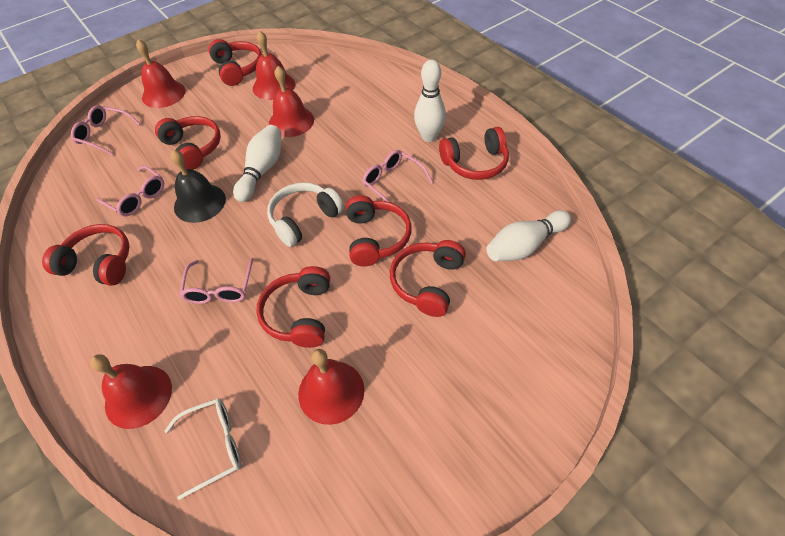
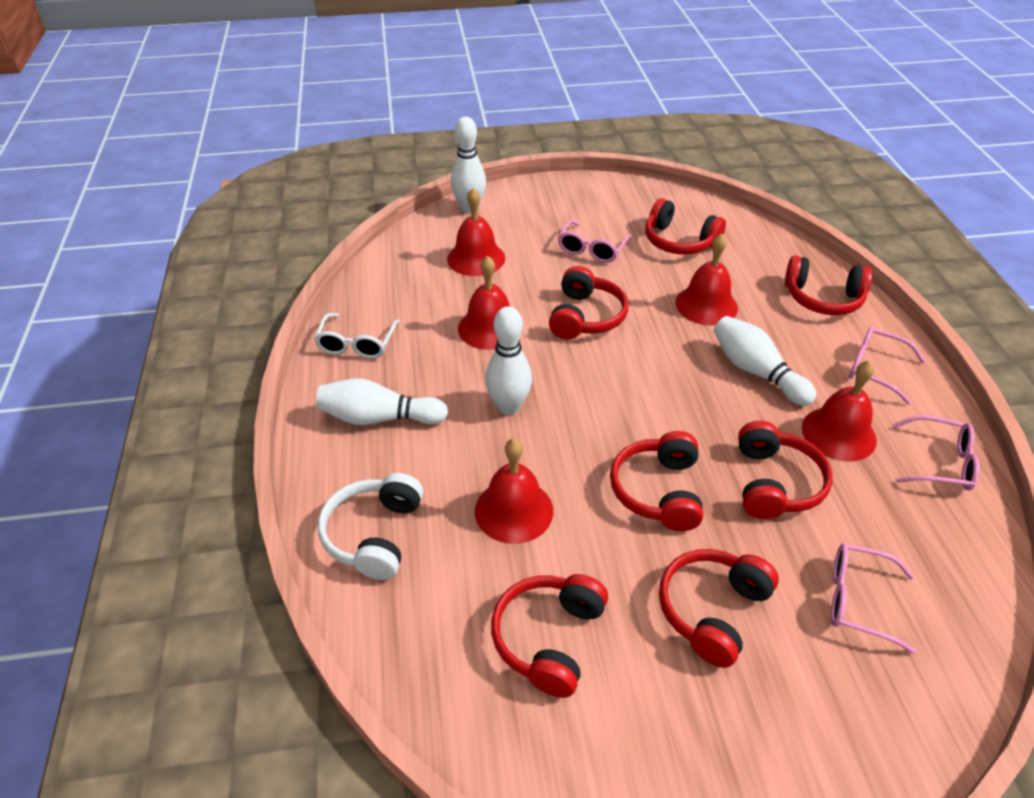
black bell: [170,149,226,223] = 1 -> none = 0
white bowling pin: [233,125,281,202] [414,60,446,142] [487,210,571,261] = 3 -> [316,378,448,425] [451,117,486,213] [485,306,532,415] [713,316,816,406] = 4

